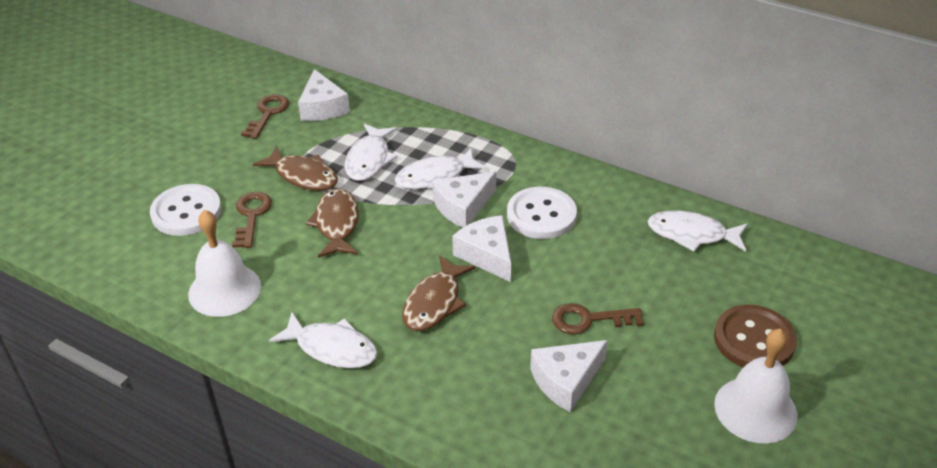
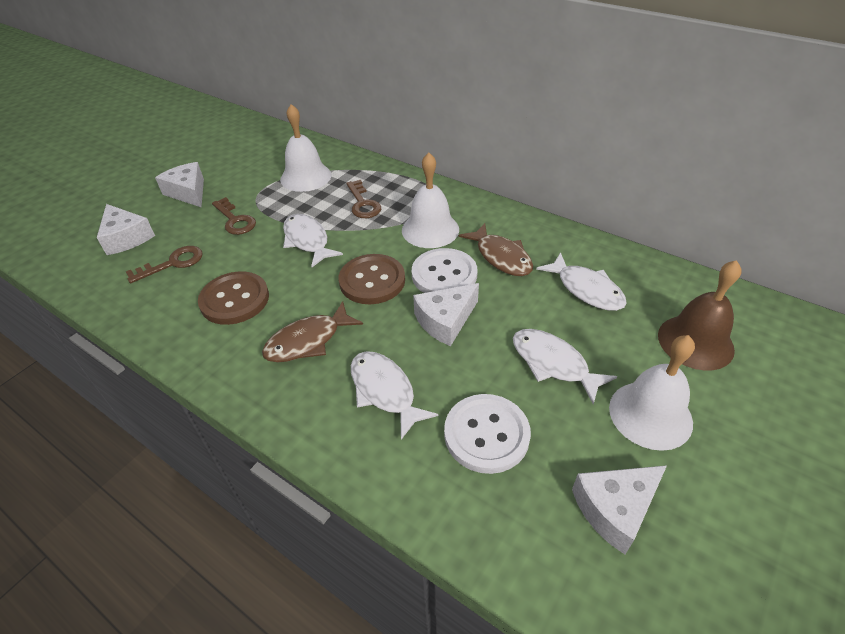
brown bell: none = 0 -> [658,260,742,370] = 1
brown button: [714,305,797,367] = 1 -> [198,271,269,325] [339,254,405,304] = 2
brown fish: [253,146,338,191] [306,188,359,258] [402,255,476,331] = 3 -> [262,301,363,362] [459,223,533,276] = 2
white bell: [188,210,261,317] [714,329,798,443] = 2 -> [280,104,332,192] [402,153,459,248] [609,335,695,451] = 3

